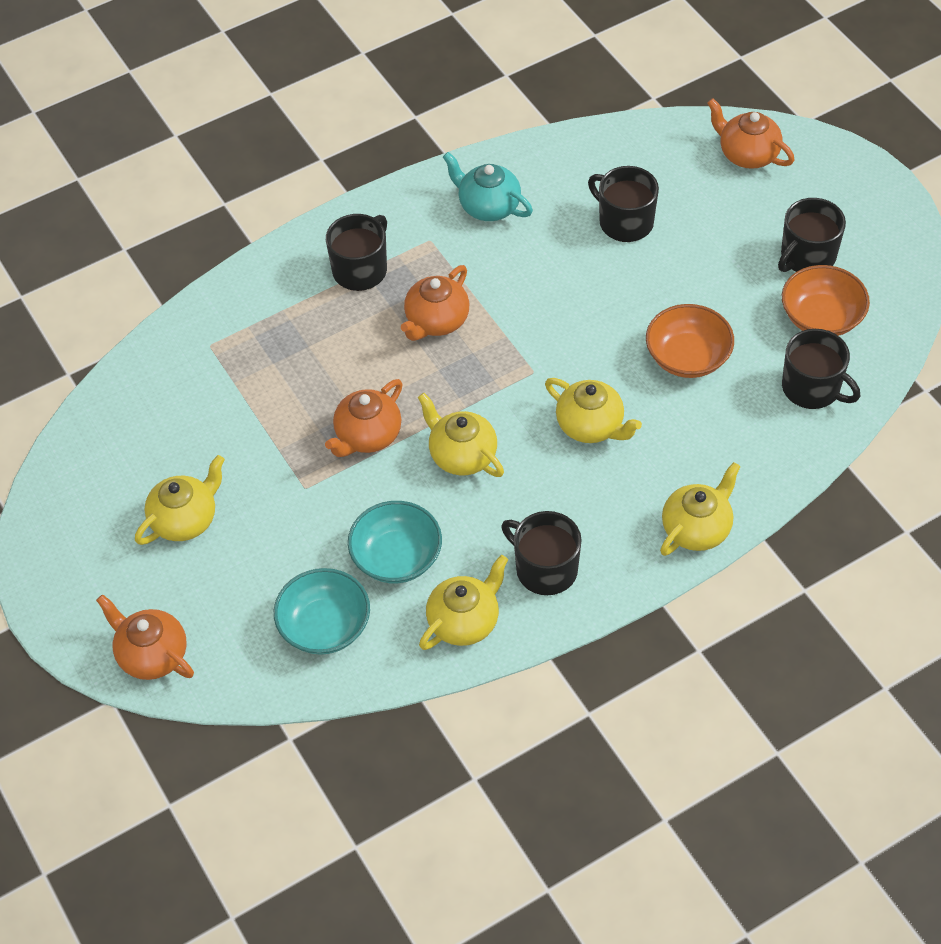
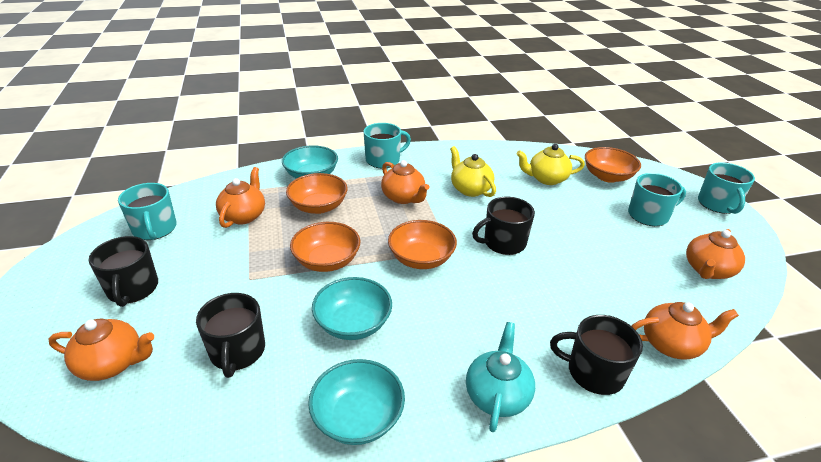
black mug: [326,214,387,291] [501,511,582,595] [588,166,659,242] [778,198,846,272] [782,329,860,409] = 5 -> [88,236,158,307] [196,293,265,378] [472,197,535,255] [550,315,643,395] = 4
orange bowl: [646,304,734,378] [782,265,870,336] = 2 -> [286,173,348,214] [290,222,361,272] [388,220,457,269] [585,147,641,183] = 4
orange teapot: [96,594,194,680] [325,379,403,457] [401,265,469,341] [707,98,795,169] = 4 -> [49,319,154,381] [216,167,265,228] [381,160,429,204] [632,302,739,360] [686,229,745,279] = 5
turquoise bowl: [274,568,370,655] [348,501,442,583] = 2 -> [282,145,338,179] [308,359,405,445] [312,277,392,340] = 3
turquoise mug: none = 0 -> [118,183,177,240] [363,123,411,169] [628,173,686,226] [698,162,755,214] = 4
yellow teapot: [135,455,225,545] [418,393,504,477] [419,555,508,650] [545,378,642,443] [660,462,741,556] = 5 -> [450,146,496,197] [517,144,585,185] = 2

